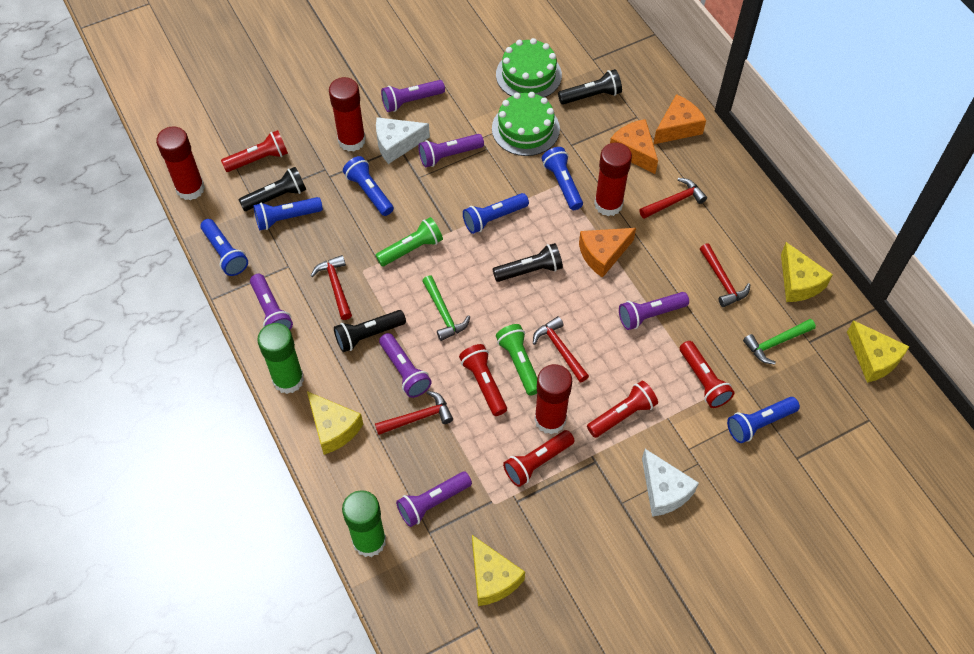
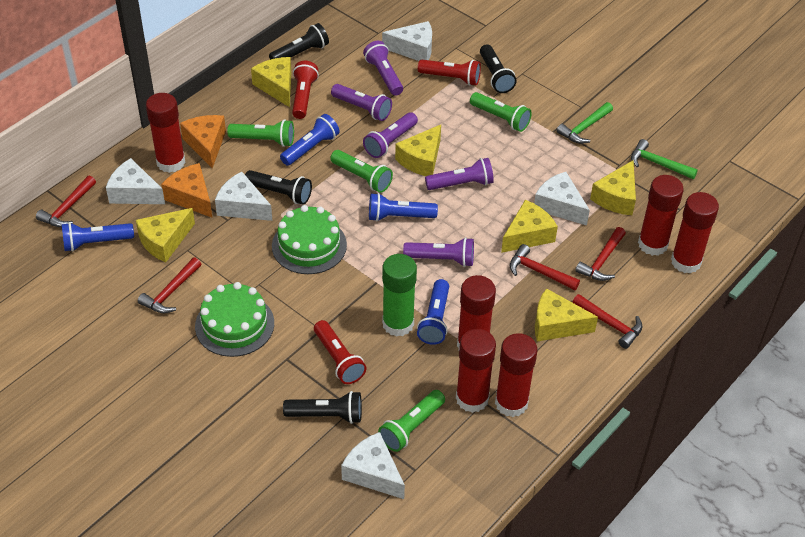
blue flashlight: [200,219,248,276] [253,197,323,230] [343,156,394,216] [463,193,529,234] [541,147,583,210] [727,397,800,443] = 6 -> [62,222,134,252] [280,114,340,166] [369,193,438,221] [417,279,449,345] = 4
green flashlight: [375,217,443,266] [496,324,537,396] = 2 -> [227,119,294,147] [330,150,393,193] [378,390,445,452] [470,92,532,132] = 4
green glue stick: [257,323,304,394] [342,490,386,557] = 2 -> [382,254,417,337] = 1
orange cheese: [579,228,636,278] [610,119,658,174] [653,94,706,144] = 3 -> [161,163,212,218] [180,115,226,168] = 2
purple flashlight: [250,274,293,329] [379,333,432,398] [381,80,445,112] [396,472,472,527] [418,134,484,167] [619,292,689,330] = 6 -> [331,84,392,121] [363,41,403,96] [363,112,418,158] [403,237,474,267] [425,158,494,190] = 5
red flashlight: [221,130,288,172] [459,344,507,416] [503,430,575,487] [587,381,658,438] [680,341,735,408] = 5 -> [292,61,319,119] [314,320,366,384] [418,60,481,86] = 3
red glue stick: [156,126,205,200] [329,77,366,152] [534,364,572,435] [594,142,632,216] = 4 -> [146,93,185,173] [456,329,496,413] [457,275,496,348] [495,333,538,417] [638,175,684,256] [671,192,719,274] = 6
white cheese: [376,117,430,164] [642,449,699,517] = 2 -> [106,158,165,204] [215,172,272,221] [341,432,405,499] [382,21,432,61] [534,172,590,225] = 5
yellow cheese: [307,391,363,455] [472,535,525,606] [781,242,833,302] [847,320,909,383] = 4 -> [136,208,195,262] [251,57,291,107] [395,125,441,176] [501,200,558,253] [535,288,598,341] [590,161,636,215] = 6

